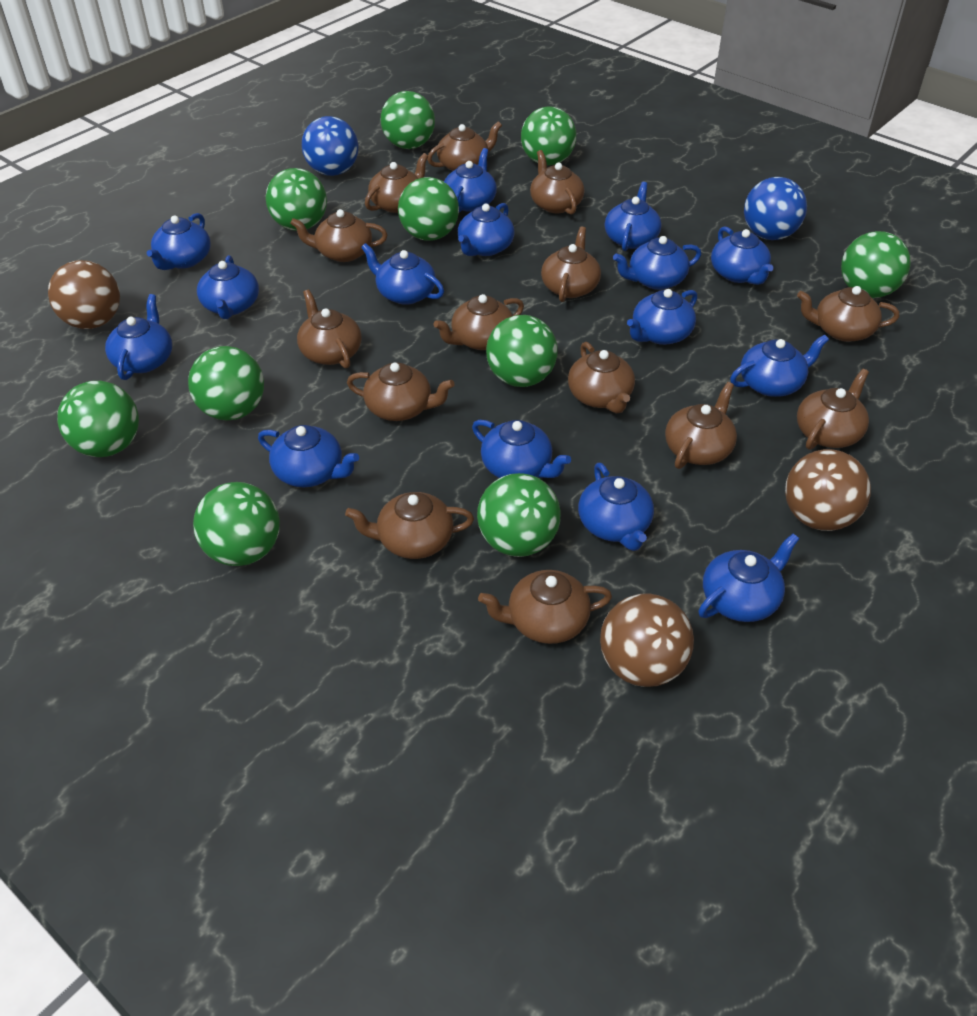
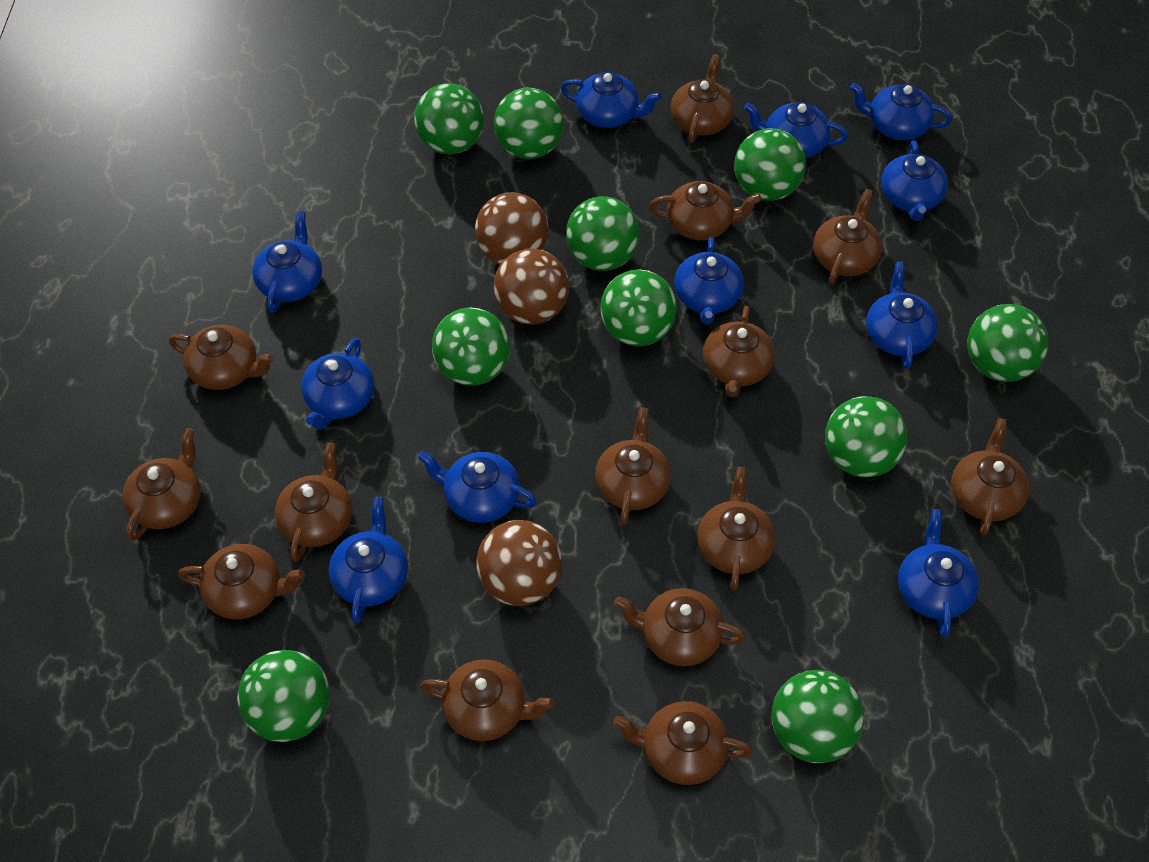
blue ball: [302,116,358,176] [744,177,807,240] = 2 -> none = 0
blue teapot: [105,294,172,380] [147,213,211,270] [197,255,259,319] [258,425,359,488] [361,243,444,305] [444,148,497,212] [458,203,515,256] [472,420,571,478] [578,463,654,551] [605,182,662,251] [613,236,701,290] [627,289,698,345] [698,534,799,622] [711,226,774,285] [730,334,829,397] = 15 -> [252,211,322,313] [301,338,374,430] [329,497,408,623] [418,451,537,523] [561,72,662,128] [674,237,744,324] [744,102,848,158] [850,83,952,140] [866,261,938,369] [881,141,948,221] [898,509,979,637] = 11

